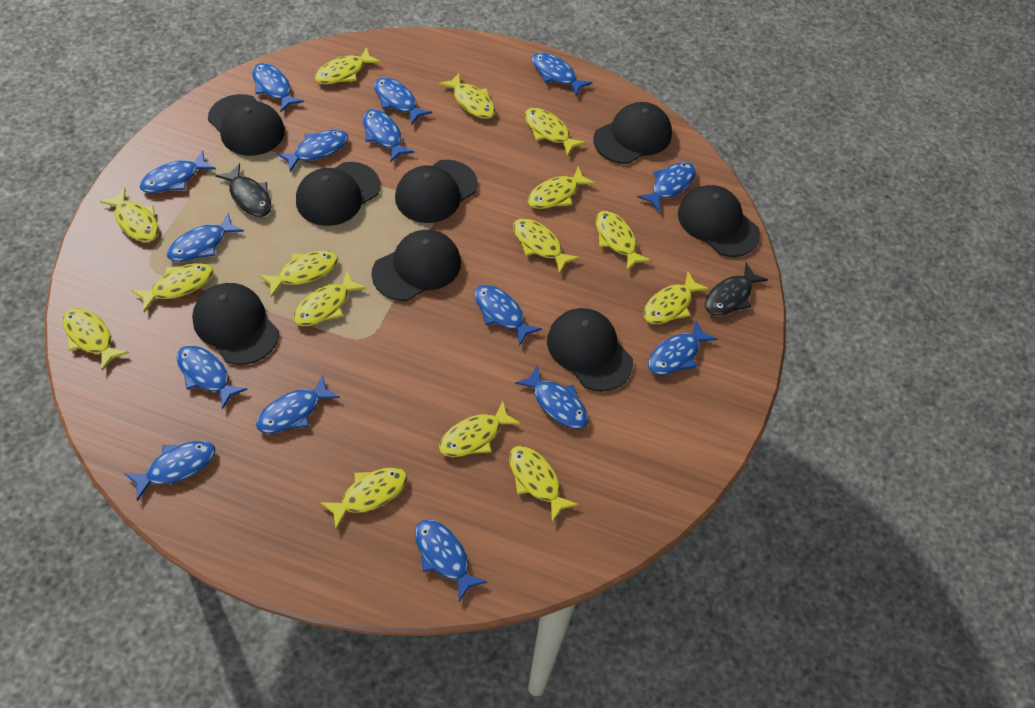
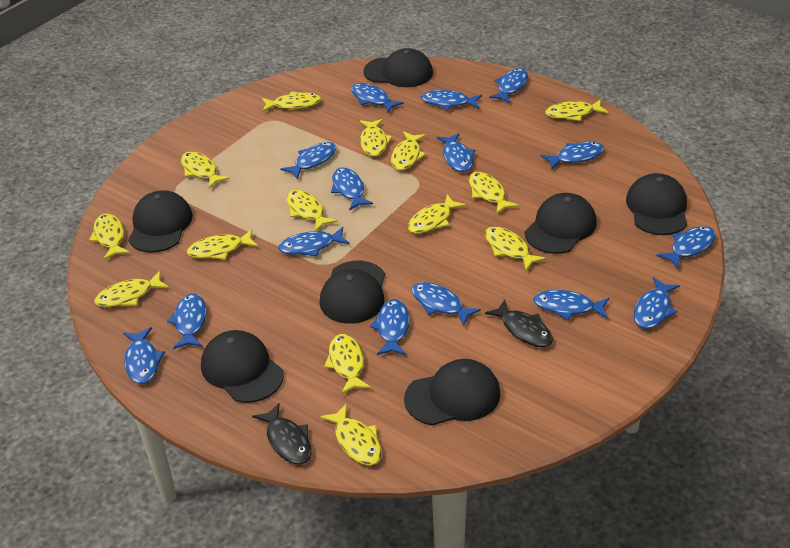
black cap: [192,283,279,365] [208,94,285,156] [296,162,380,226] [371,230,461,301] [395,160,478,223] [547,308,633,392] [593,102,672,164] [678,185,760,257] = 8 -> [128,190,193,253] [201,330,284,403] [319,260,385,324] [363,48,433,87] [404,359,500,426] [525,193,597,254] [626,173,687,235] = 7
yellow fish: [62,308,129,371] [100,188,159,242] [132,263,213,312] [259,251,338,297] [293,271,367,326] [315,47,381,84] [320,467,407,529] [439,73,495,119] [439,401,521,457] [509,446,579,522] [513,218,580,274] [525,108,586,156] [528,166,595,209] [596,211,651,271] [643,272,709,324] = 15 -> [89,213,130,260] [94,271,169,307] [181,152,230,189] [187,229,258,260] [262,91,322,112] [286,190,337,231] [320,403,382,465] [324,334,371,394] [360,119,393,156] [391,132,426,170] [408,194,466,234] [469,172,519,214] [485,227,546,271] [545,99,608,121] = 14

